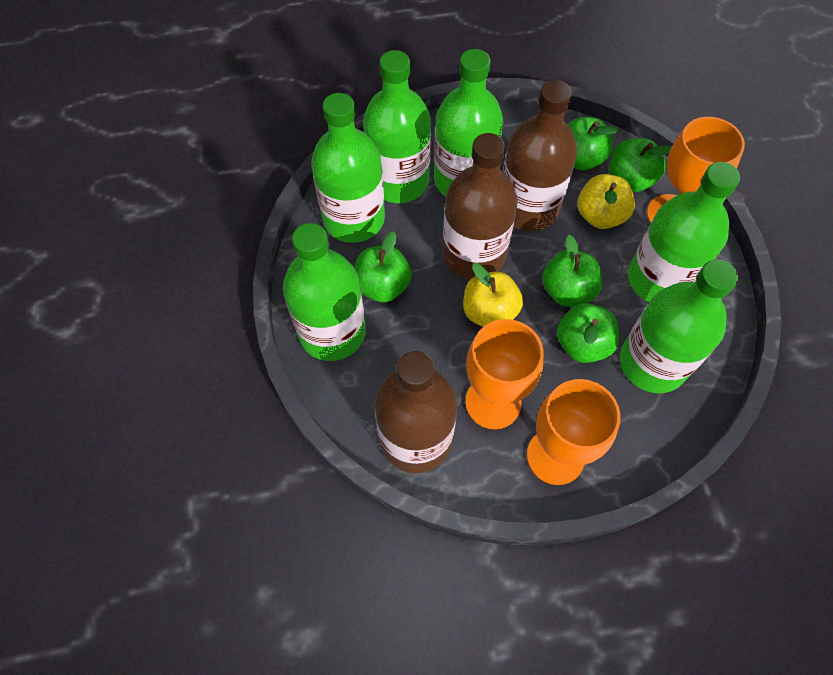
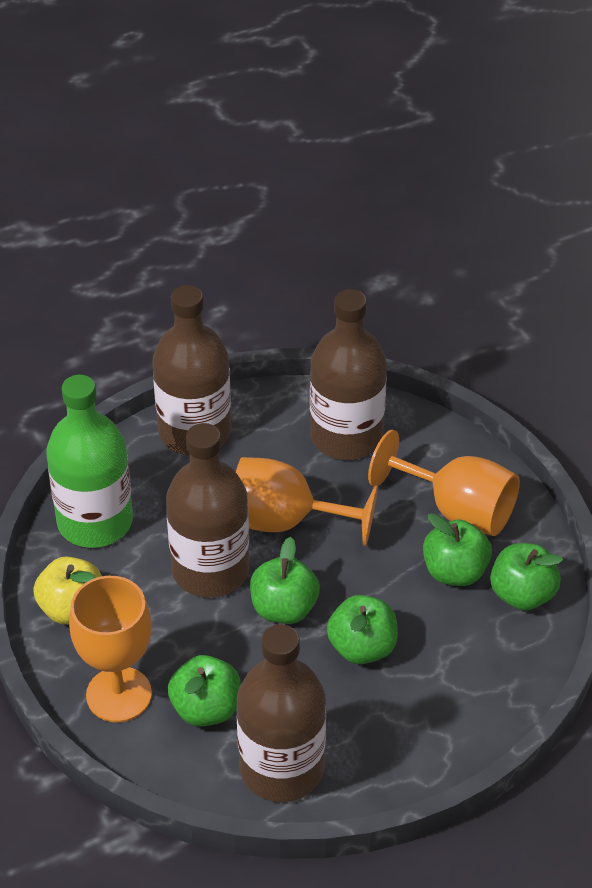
brown bottle: [375,351,457,473] [442,133,518,279] [503,80,577,231] = 3 -> [153,285,231,456] [166,423,249,597] [237,624,326,802] [310,289,387,460] = 4
green bottle: [283,223,366,361] [311,93,385,243] [363,50,431,203] [434,49,503,196] [620,259,738,393] [628,162,740,302] = 6 -> [46,375,133,548] = 1
yellow apple: [463,263,523,327] [577,174,635,229] = 2 -> [33,556,102,625] = 1

